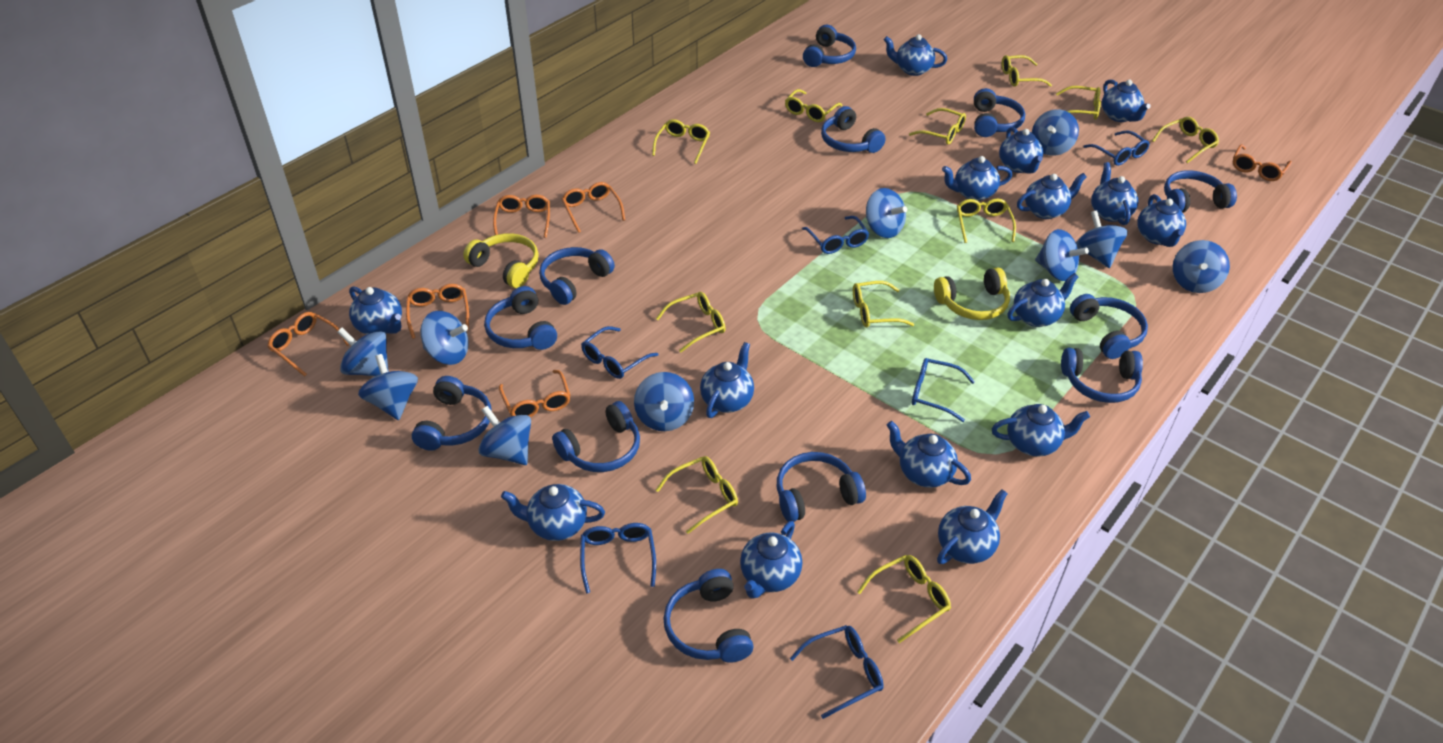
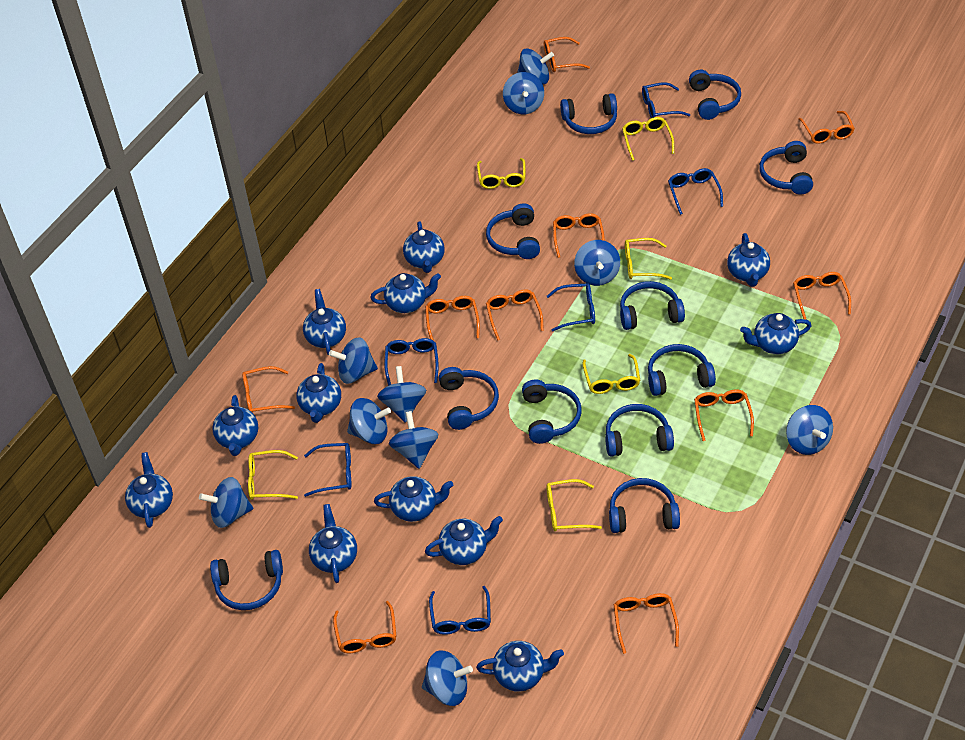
blue headphones: [412,376,492,451] [484,286,557,350] [539,247,615,305] [552,401,640,472] [663,569,753,663] [777,452,866,522] [803,25,856,67] [821,106,885,153] [974,88,1025,137] [1061,348,1143,403] [1070,294,1148,359] [1164,170,1237,213] = 12 -> [210,550,283,610] [439,367,499,430] [486,203,540,259] [522,380,582,444] [560,93,617,134] [605,404,674,457] [609,478,680,533] [620,281,685,330] [648,344,716,396] [689,70,741,120] [759,141,813,195] = 11
blue teapot: [349,286,402,334] [501,484,605,541] [700,342,754,418] [740,521,802,599] [884,34,947,76] [887,421,971,488] [937,489,1008,564] [942,156,1012,201] [992,404,1090,457] [999,127,1043,173] [1007,273,1078,327] [1017,173,1087,219] [1091,162,1138,225] [1102,80,1151,122] [1137,194,1186,247] = 15 -> [125,452,173,528] [212,395,258,456] [296,363,341,423] [303,289,346,355] [309,504,357,583] [370,273,441,313] [374,476,453,522] [403,221,445,273] [425,516,503,565] [476,641,564,692] [727,233,770,287] [740,313,812,354] = 12
orange glasses: [267,312,350,377] [406,284,469,339] [493,194,550,238] [499,370,570,418] [562,182,625,233] [1233,144,1292,181] = 6 -> [242,366,295,413] [333,601,397,653] [425,296,480,341] [486,289,544,341] [544,37,590,72] [553,213,605,258] [614,593,679,654] [694,390,754,441] [793,272,851,320] [799,111,855,144] = 10
yellow glasses: [652,119,710,164] [656,292,726,352] [656,456,738,534] [785,89,843,122] [853,281,914,327] [857,555,951,643] [909,108,966,145] [957,199,1016,243] [1002,55,1052,87] [1056,86,1101,120] [1152,117,1219,163] = 11 -> [248,450,298,500] [477,158,526,189] [546,479,602,531] [582,354,640,394] [622,117,674,161] [625,238,672,280] = 6
yellow headphones: [463,233,539,288] [934,268,1010,320] = 2 -> none = 0

